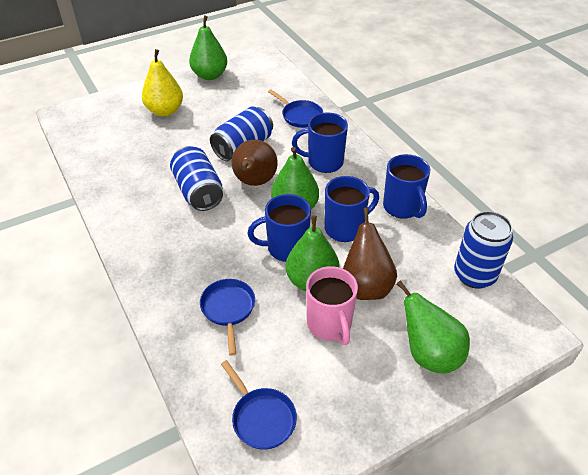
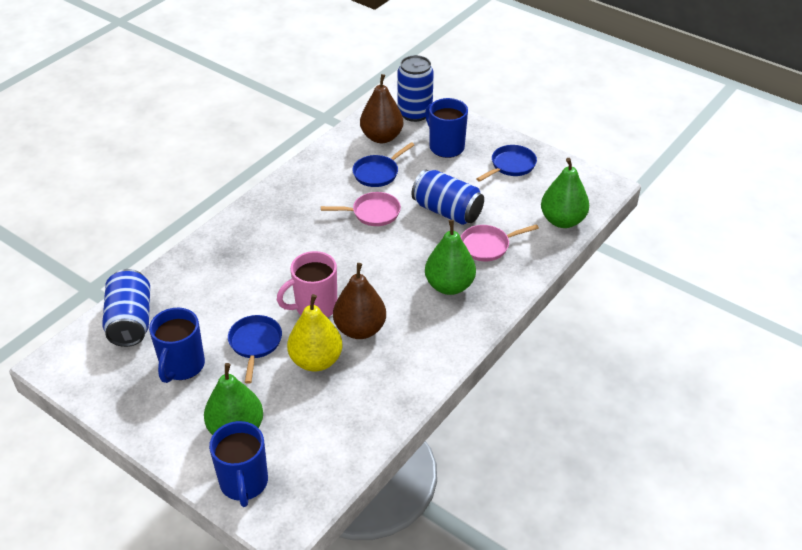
blue mug: [247,194,311,262] [292,112,348,173] [325,176,379,242] [383,154,430,219] = 4 -> [149,308,205,383] [209,421,268,507] [425,98,468,158] = 3
green pear: [189,16,227,80] [271,147,319,209] [286,216,340,291] [396,280,470,374] = 4 -> [204,363,263,435] [425,220,476,295] [541,158,589,228] = 3
pink pan: none = 0 -> [321,192,401,226] [461,224,539,262] = 2

